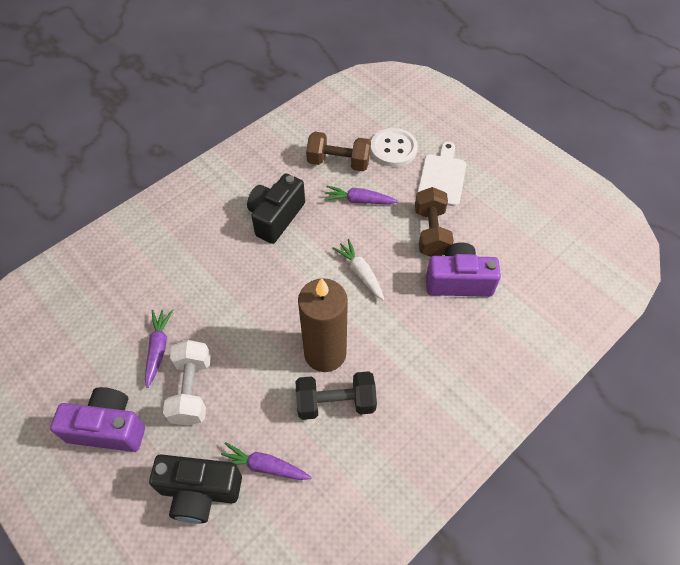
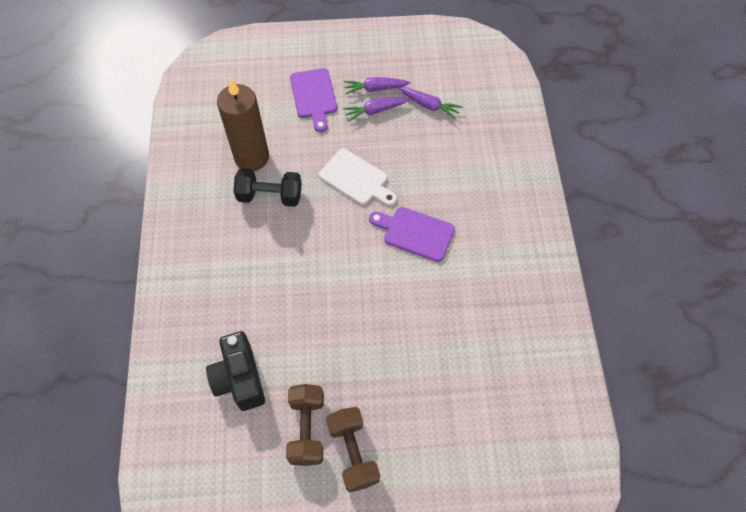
black camera: [149,455,242,524] [247,173,305,244] = 2 -> [206,331,265,411] = 1
purple camera: [50,387,145,452] [426,242,501,297] = 2 -> none = 0
purple cutting board: none = 0 -> [290,68,337,132] [369,207,455,262] = 2
white button: [371,128,418,167] = 1 -> none = 0
white carrot: [332,239,384,301] = 1 -> none = 0
white dumbbell: [163,340,211,426] = 1 -> none = 0

